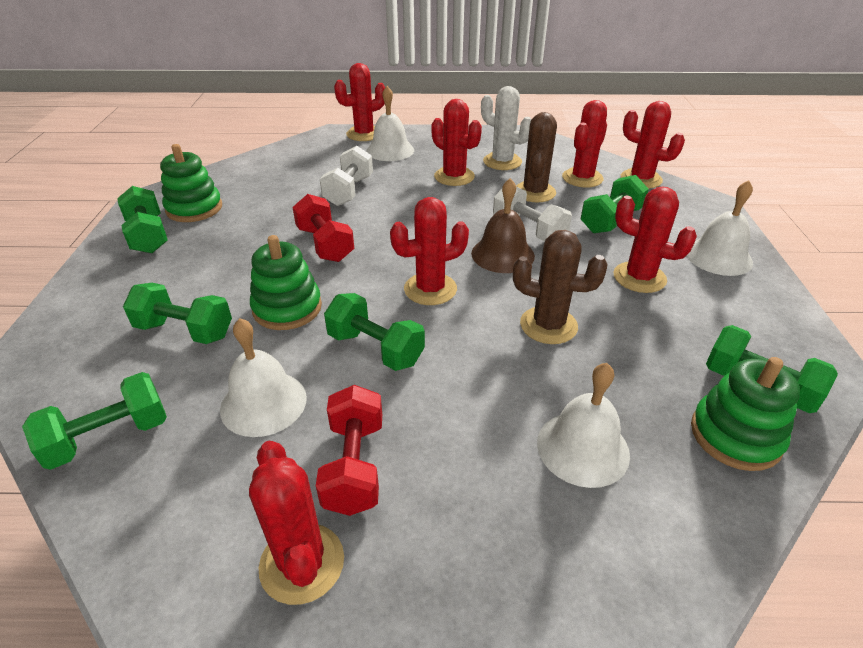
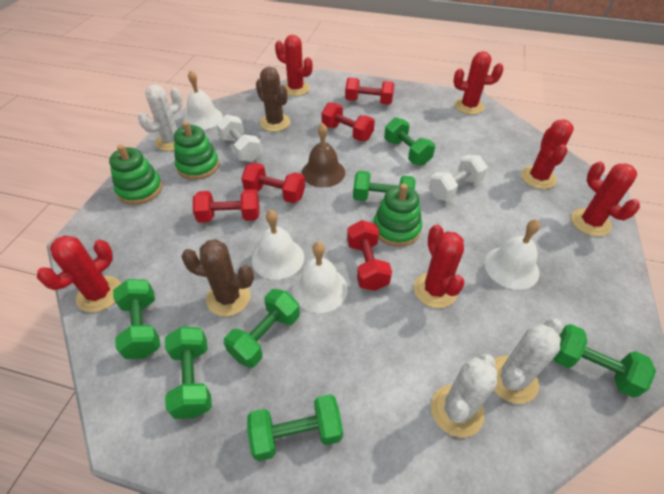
green dumbbell: [22,372,167,470] [117,186,168,253] [123,283,232,344] [324,293,425,371] [581,175,649,233] [706,325,838,413] = 6 -> [113,279,160,359] [165,327,212,419] [224,289,300,368] [247,394,343,461] [353,171,416,201] [384,117,435,165] [553,324,656,398] = 7
red cactus: [249,441,344,605] [334,63,386,141] [390,197,469,305] [431,99,482,186] [562,100,607,187] [613,187,697,293] [621,101,685,188] = 7 -> [37,235,121,312] [275,35,313,96] [414,224,465,308] [454,51,504,115] [521,119,574,189] [571,161,640,236] = 6
red dumbbell: [293,194,354,262] [316,385,382,516] = 2 -> [193,189,260,223] [241,163,305,203] [321,102,375,141] [345,77,395,105] [347,220,392,291] = 5
white cactus: [481,86,531,170] = 1 -> [138,84,183,151] [431,354,497,437] [493,318,563,404] = 3

